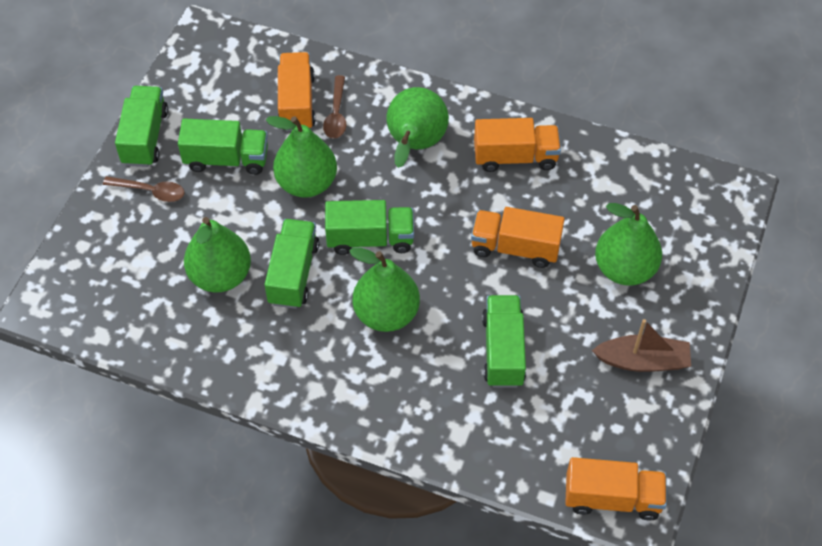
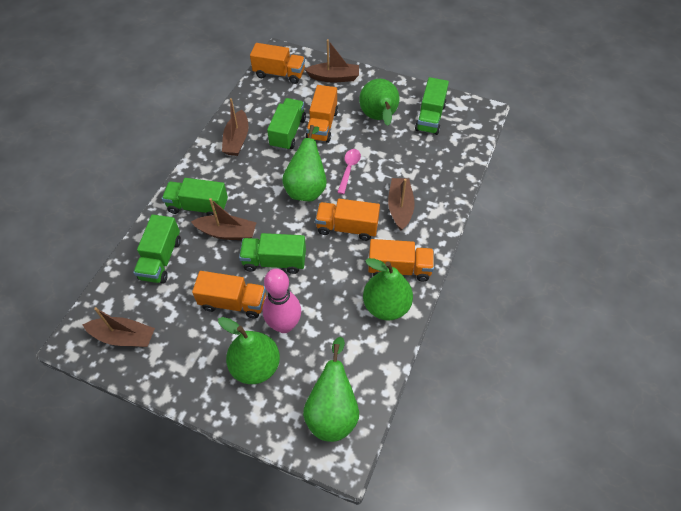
brown boat: [592,319,691,372] = 1 -> [83,307,155,347] [191,198,256,240] [222,98,249,156] [305,39,359,82] [388,178,415,231] = 5
brown spoon: [103,176,185,202] [323,75,346,139] = 2 -> none = 0
orange truck: [277,52,316,131] [471,207,565,268] [474,118,561,172] [565,457,667,521] = 4 -> [192,271,266,319] [250,43,305,84] [306,85,338,143] [315,199,380,241] [368,239,434,281] = 5
pink bowling pin: none = 0 -> [262,269,301,333] = 1
pink spoon: none = 0 -> [337,149,361,194] = 1

